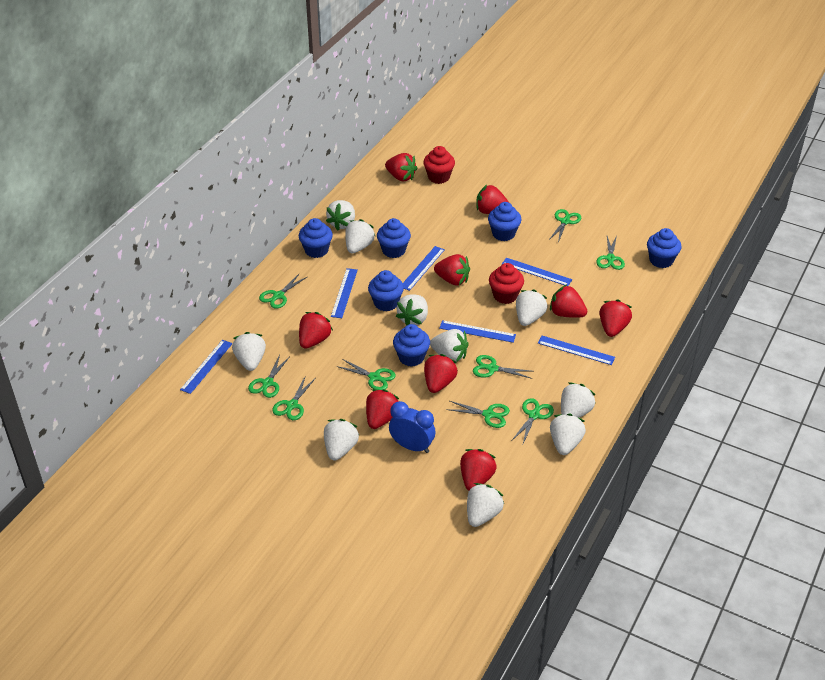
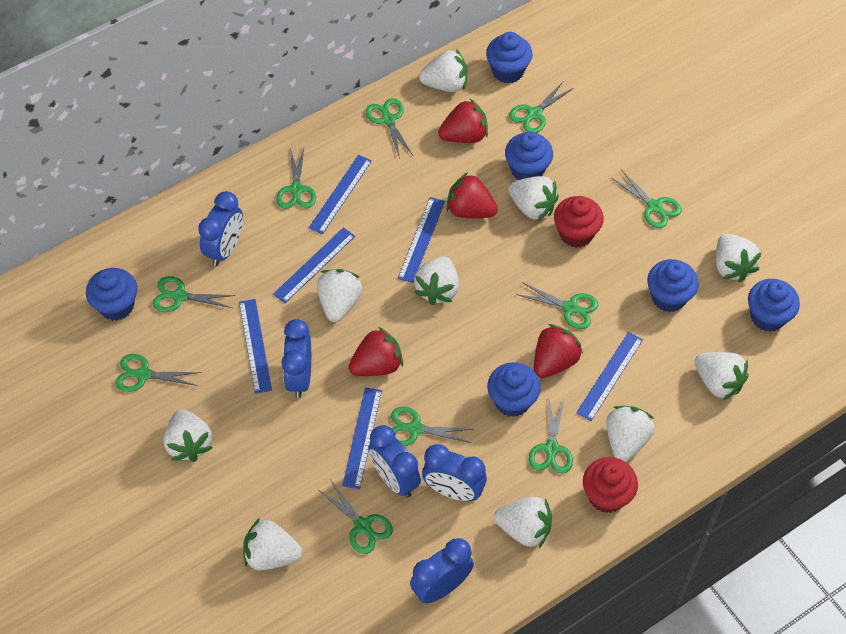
blue clock: [389,401,435,453] = 1 -> [198,191,243,266] [281,319,311,398] [368,425,421,498] [410,538,474,603] [422,444,487,501] = 5
green scissors: [248,355,289,398] [259,273,308,309] [272,375,316,420] [336,359,396,390] [446,401,510,428] [473,355,532,379] [512,398,554,446] [549,209,581,243] [596,235,625,270] = 9 -> [115,354,201,392] [152,276,235,312] [276,148,316,209] [319,479,393,554] [366,98,413,159] [391,407,473,446] [509,82,574,133] [516,282,598,329] [529,397,573,474] [611,171,682,228] = 10
red strawberry: [299,312,333,349] [366,389,399,429] [385,153,417,181] [424,354,458,393] [434,254,470,286] [460,449,497,490] [476,185,509,214] [550,284,587,318] [599,299,632,337] = 9 -> [349,327,403,376] [438,99,488,143] [446,173,498,218] [534,324,583,378] = 4

